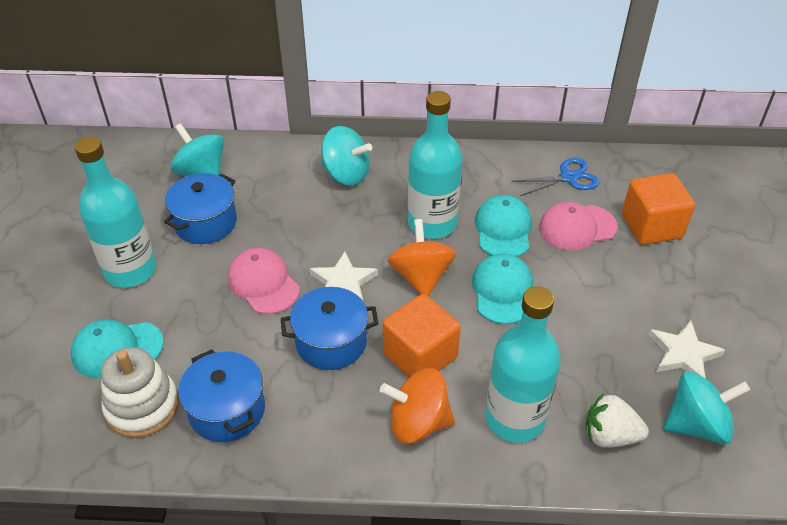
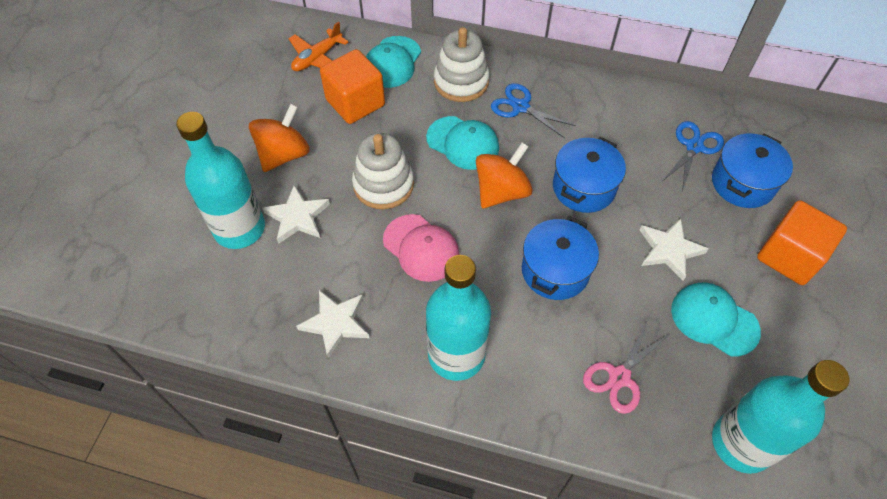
blue scissors: [512,158,600,196] = 1 -> [491,83,576,138] [663,121,724,192] = 2
orange plane: none = 0 -> [289,21,349,71] = 1
pink cap: [228,248,300,314] [539,202,617,251] = 2 -> [383,214,460,282] = 1
pink scissors: none = 0 -> [583,320,668,414] = 1
turquoise spinning top: [170,123,224,176] [321,126,372,186] [664,371,751,444] = 3 -> none = 0
white stacking toy: [101,347,179,438] = 1 -> [352,133,414,209] [434,27,490,102] = 2
white star: [310,251,378,300] [648,321,725,379] = 2 -> [262,185,330,244] [296,290,369,358] [640,218,708,281] = 3
white strawberry: [586,393,649,448] = 1 -> none = 0

